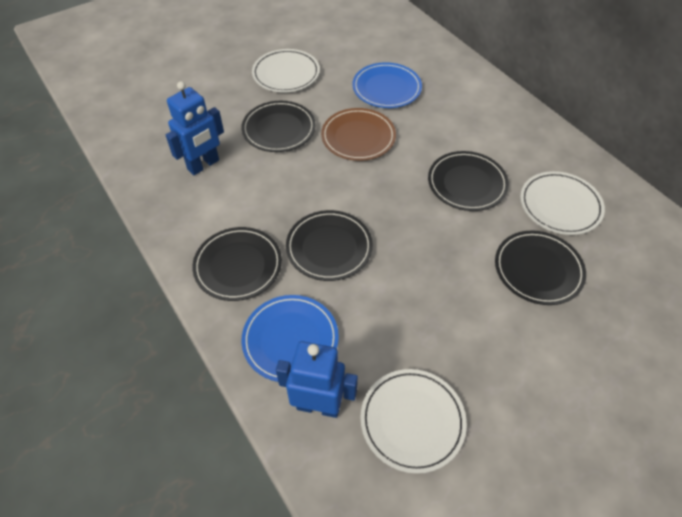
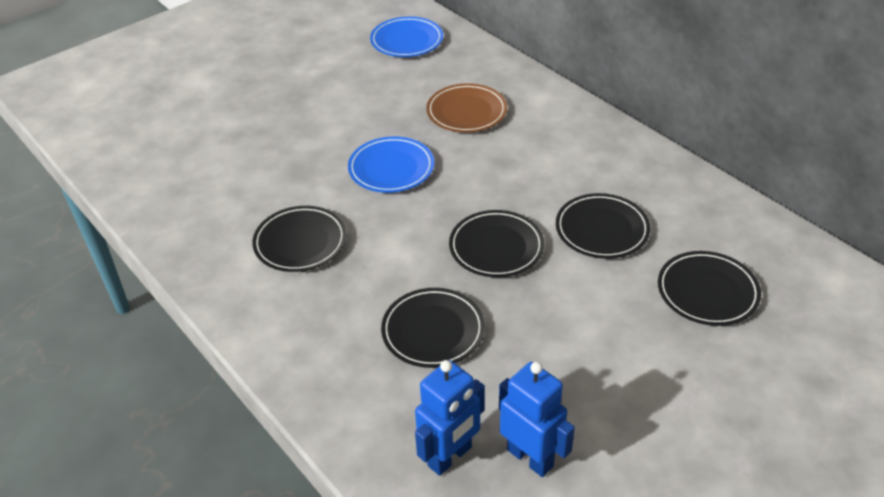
white plate: [252,49,320,93] [360,369,467,474] [520,171,605,235] = 3 -> none = 0

